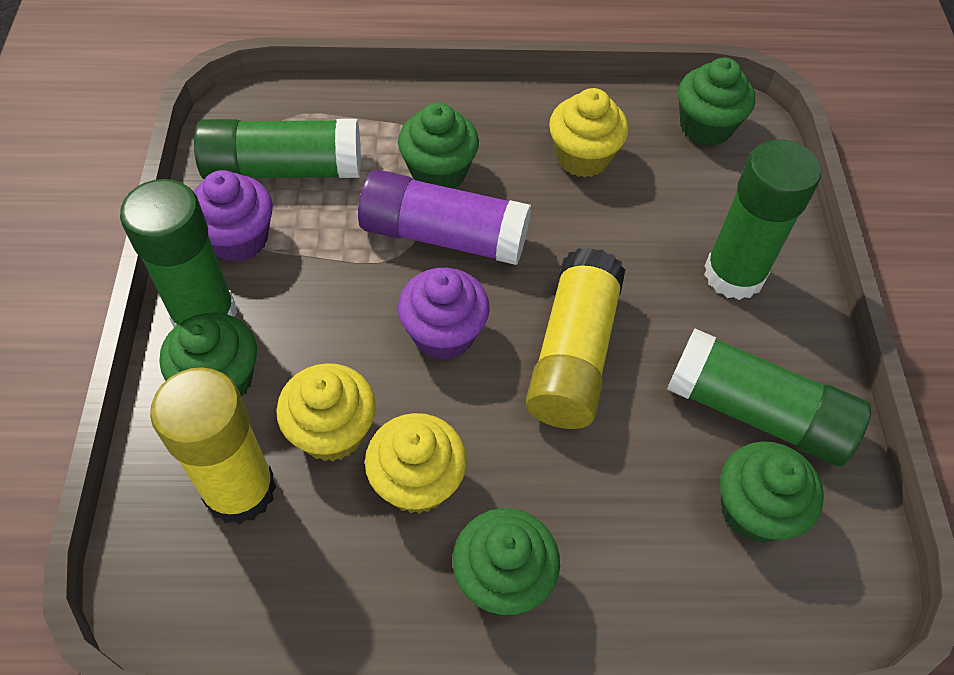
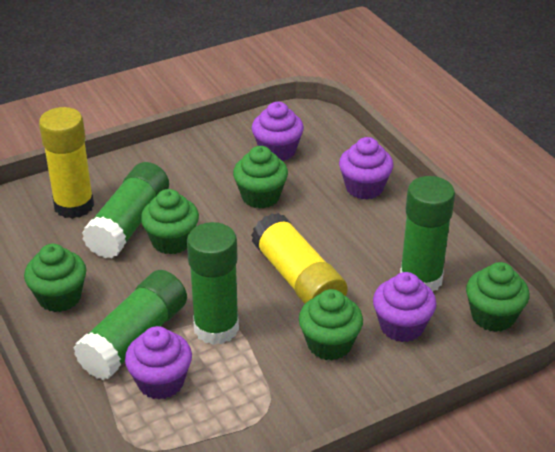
purple cupcake: [193,170,273,262] [398,268,490,360] = 2 -> [125,326,192,399] [252,102,304,161] [339,137,394,199] [373,272,437,342] = 4
purple glue stick: [358,170,531,265] = 1 -> none = 0
yellow cupcake: [276,363,376,461] [365,413,467,514] [549,88,629,177] = 3 -> none = 0

